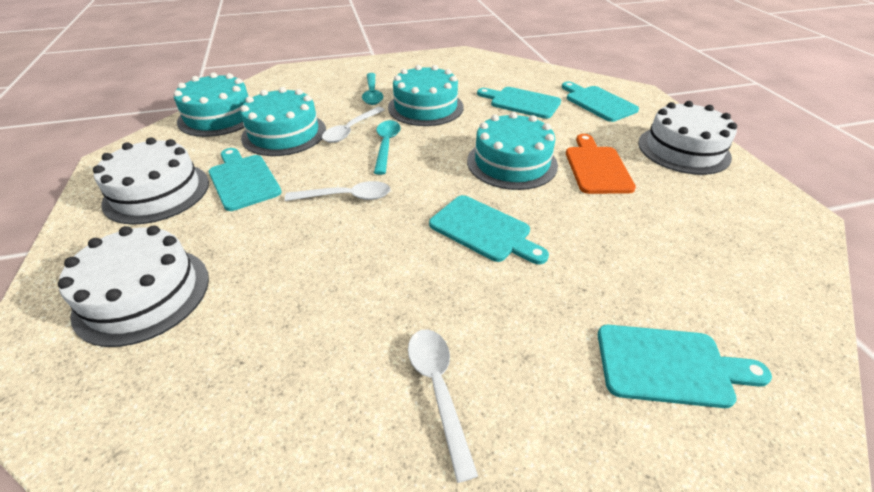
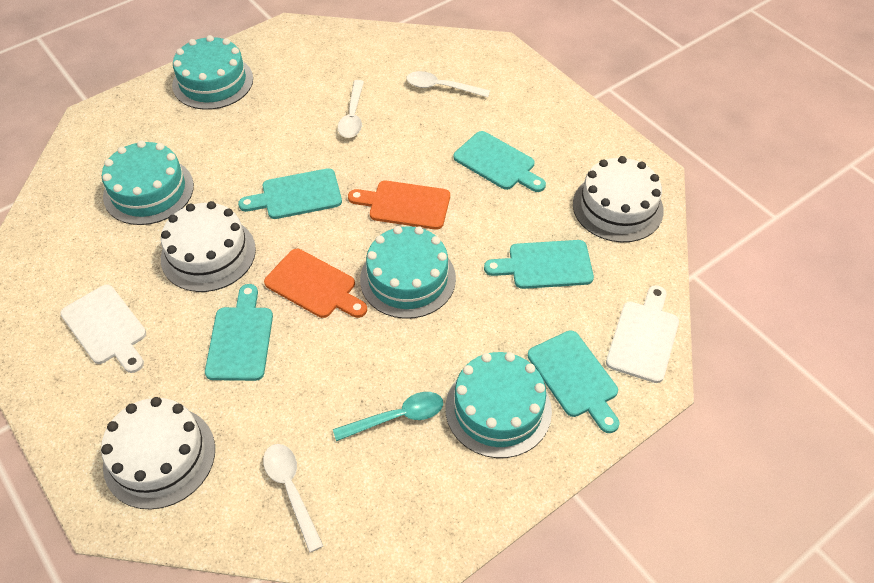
orange cutting board: [566,134,636,194] = 1 -> [264,249,367,318] [348,181,450,230] = 2
turquoise spoon: [362,73,383,105] [374,120,401,175] = 2 -> [333,392,443,441] = 1
white cutting board: none = 0 -> [60,284,146,373] [606,285,679,383] = 2

